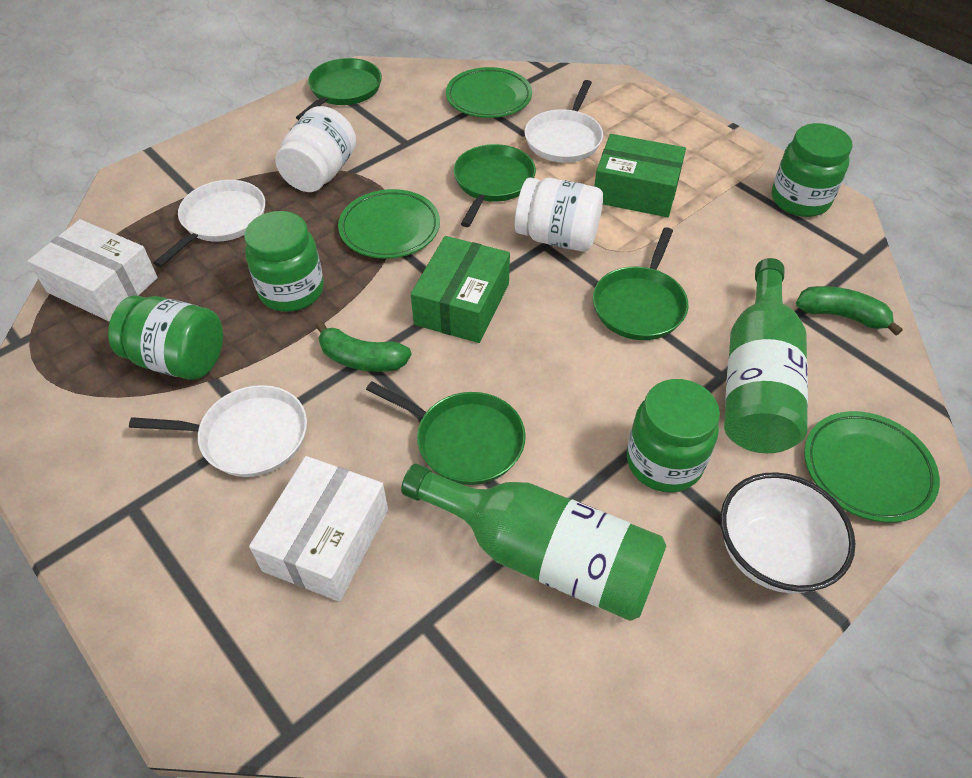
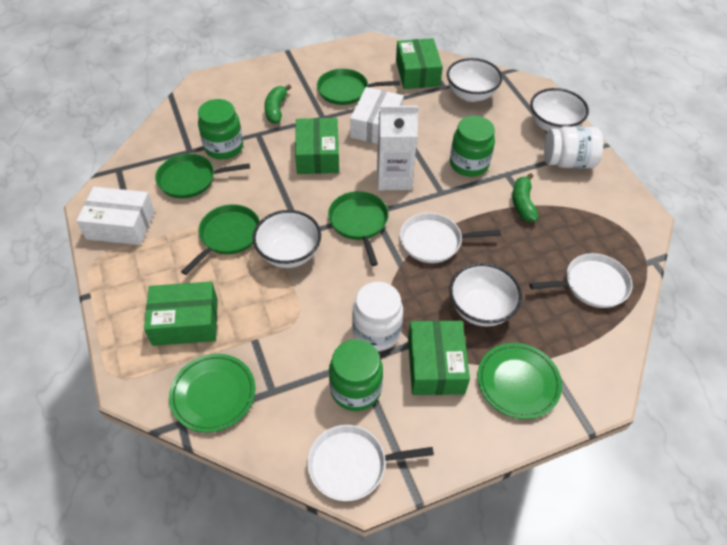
green bottle: [401,464,666,621] [724,258,808,453] = 2 -> none = 0
green box: [411,236,510,343] [594,134,686,217] = 2 -> [144,281,218,346] [295,118,339,174] [396,38,443,89] [408,320,470,395] = 4
green jar: [108,296,223,380] [244,211,324,312] [627,379,720,493] [772,123,852,217] = 4 -> [198,99,243,159] [329,339,383,411] [450,116,495,177] = 3
green plate: [338,189,440,259] [446,67,532,118] [804,411,940,523] = 3 -> [169,354,255,432] [477,343,562,419] = 2
white bowl: [720,472,856,593] = 1 -> [253,210,321,268] [447,58,502,102] [449,263,522,327] [530,88,589,132] = 4
white carton: none = 0 -> [377,106,418,190] = 1

